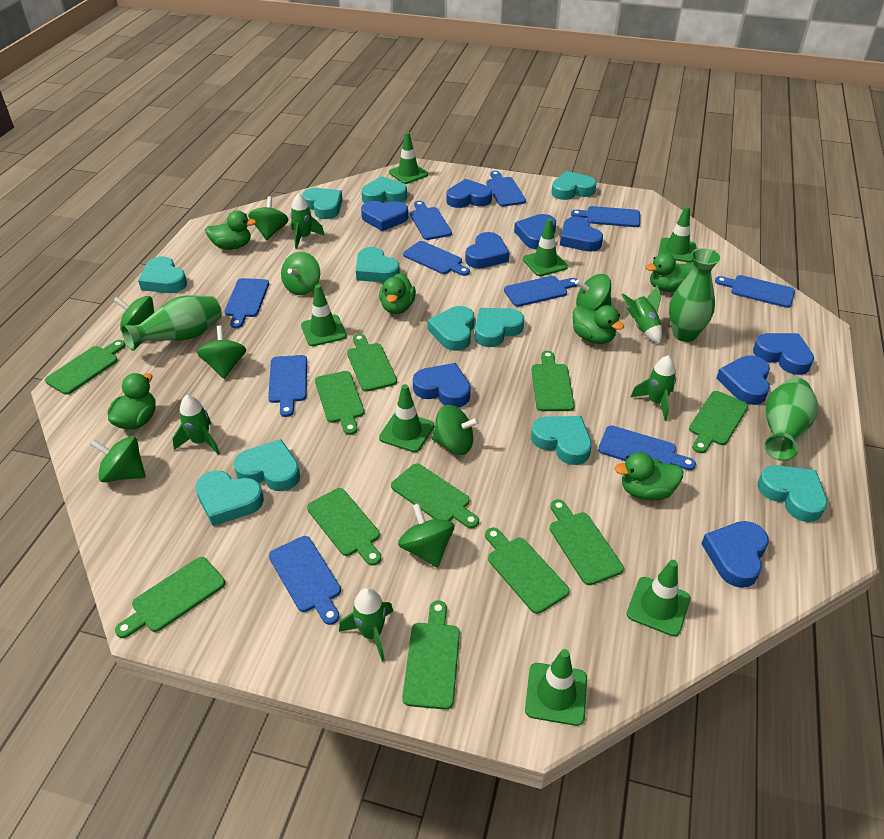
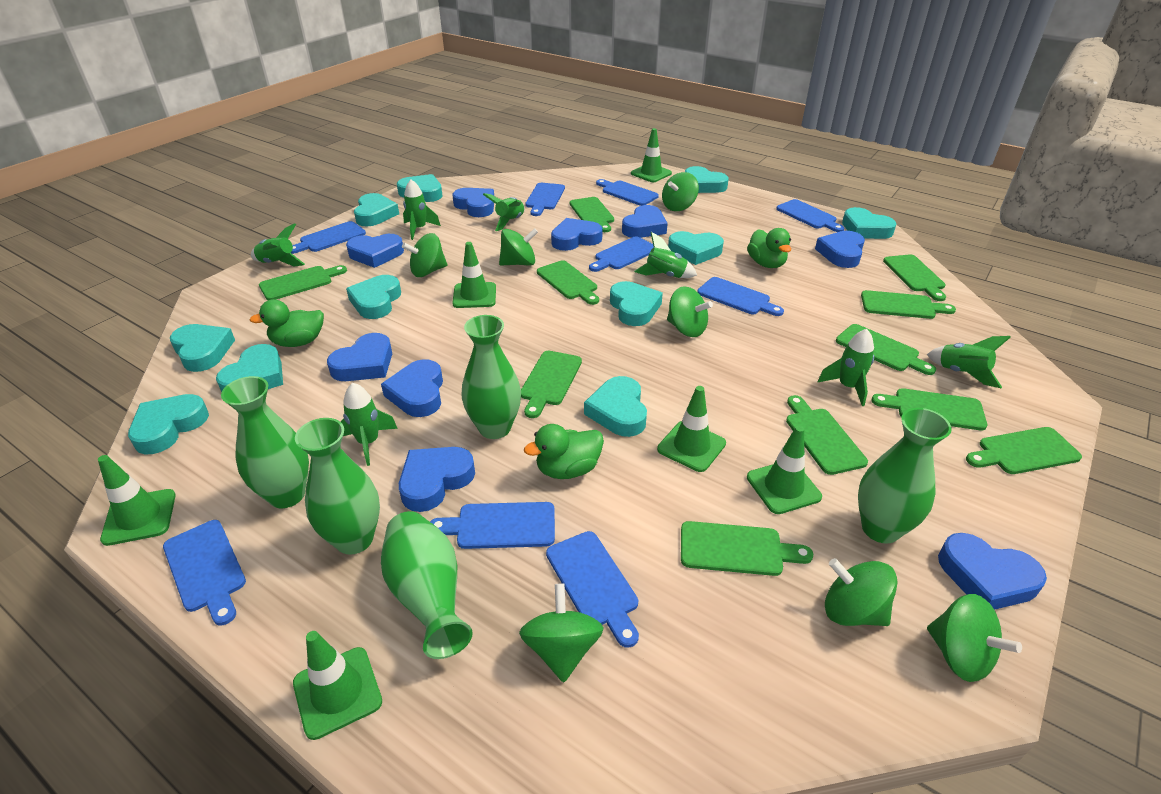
blue cutting board: [224,278,269,328] [268,355,307,417] [269,536,341,625] [403,241,470,276] [410,201,452,240] [486,171,526,207] [504,276,578,307] [571,206,640,227] [598,425,696,470] [715,275,795,308] = 10 -> [163,520,246,626] [291,221,366,254] [430,502,555,549] [525,183,565,216] [546,531,639,648] [589,236,654,272] [596,179,659,206] [697,277,784,316] [776,199,844,232] = 9
green duck: [108,373,156,430] [205,211,256,250] [379,273,416,314] [573,305,624,344] [614,452,683,500] [646,253,693,292] = 6 -> [250,299,324,347] [524,424,604,479] [747,228,791,268] = 3
green rocket: [172,395,220,455] [290,193,325,249] [339,588,393,662] [621,285,662,344] [631,356,676,421] = 5 -> [251,223,305,267] [341,383,398,466] [403,180,441,240] [483,193,525,231] [634,232,697,278] [818,329,874,406] [927,336,1011,388] = 7
green spinning top: [90,436,146,482] [113,296,154,332] [197,325,246,379] [248,197,288,240] [281,252,320,295] [398,503,454,568] [432,405,479,455] [575,274,611,311] = 8 -> [402,233,447,277] [499,228,538,266] [519,584,604,682] [662,172,699,211] [667,286,713,337] [825,558,898,626] [927,594,1022,682] = 7
green traffic cone: [301,284,347,346] [379,384,434,452] [389,132,428,184] [523,218,568,276] [525,649,587,726] [627,560,691,636] [658,206,696,263] = 7 -> [98,455,176,546] [293,631,382,740] [453,242,496,308] [631,128,672,182] [657,386,726,472] [747,425,822,514] = 6
green vase: [121,295,222,351] [669,248,720,342] [764,378,818,461] = 3 -> [221,376,309,508] [295,418,380,555] [381,511,473,659] [462,315,521,439] [858,408,952,544] = 5

